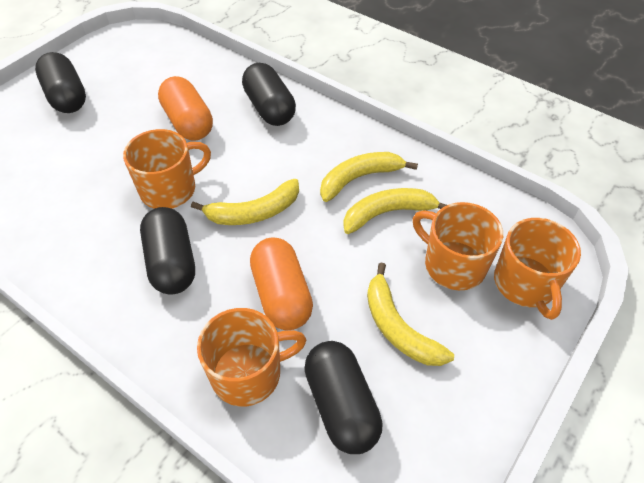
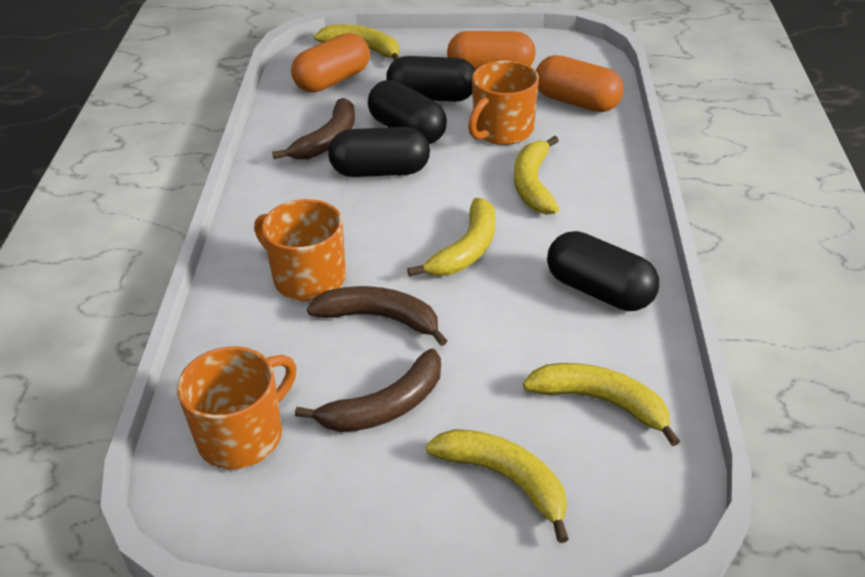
brown banana: none = 0 -> [272,98,355,160] [295,349,441,432] [307,286,448,346] = 3
orange capsule: [158,76,213,141] [250,237,313,330] = 2 -> [291,33,370,93] [447,31,536,70] [536,55,624,112] = 3
orange mug: [123,129,211,209] [197,308,306,407] [413,202,503,290] [494,218,581,320] = 4 -> [177,346,296,469] [254,199,346,301] [468,61,539,145] = 3
yellow banana: [191,179,299,225] [320,152,418,202] [343,188,447,234] [367,262,454,366] = 4 -> [314,24,400,60] [407,198,495,277] [426,429,569,543] [514,136,559,215] [523,363,680,446] = 5

